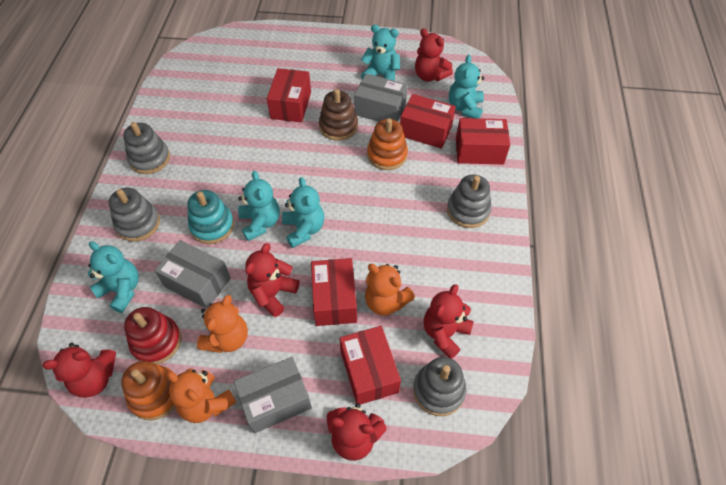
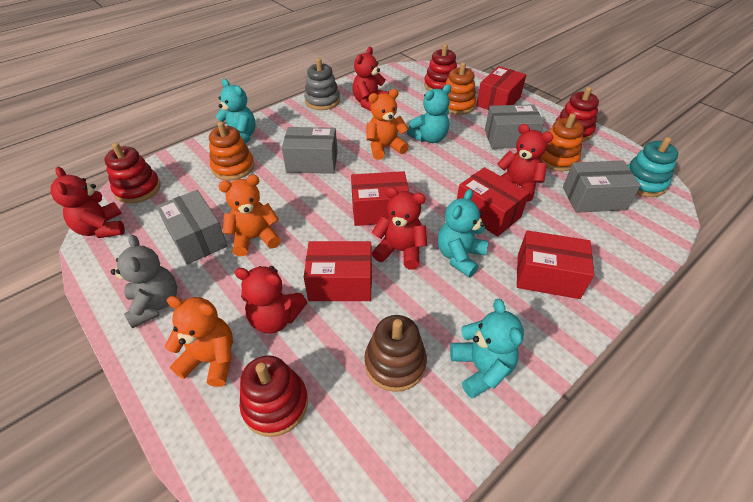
grey box: [154,240,231,309] [234,357,312,433] [354,74,408,122] = 3 -> [156,190,228,265] [282,127,338,174] [485,104,544,149] [563,160,641,213] = 4
grey stacking toy: [109,188,160,242] [123,122,170,174] [413,357,467,416] [447,174,492,228] = 4 -> [304,58,340,110] = 1
grey teddy bear: none = 0 -> [111,235,177,328] = 1
orange stacking toy: [121,361,175,421] [367,118,408,170] = 2 -> [209,122,254,180] [446,62,476,115] [540,113,584,172] = 3
red stacking toy: [124,307,181,364] = 1 -> [104,143,161,204] [239,355,308,437] [424,44,457,91] [556,87,599,142] = 4
turquoise teddy bear: [88,241,139,313] [238,171,280,241] [282,177,324,248] [361,24,400,81] [449,55,485,118] = 5 -> [216,79,256,144] [407,84,451,143] [438,189,488,277] [450,299,524,398] = 4

